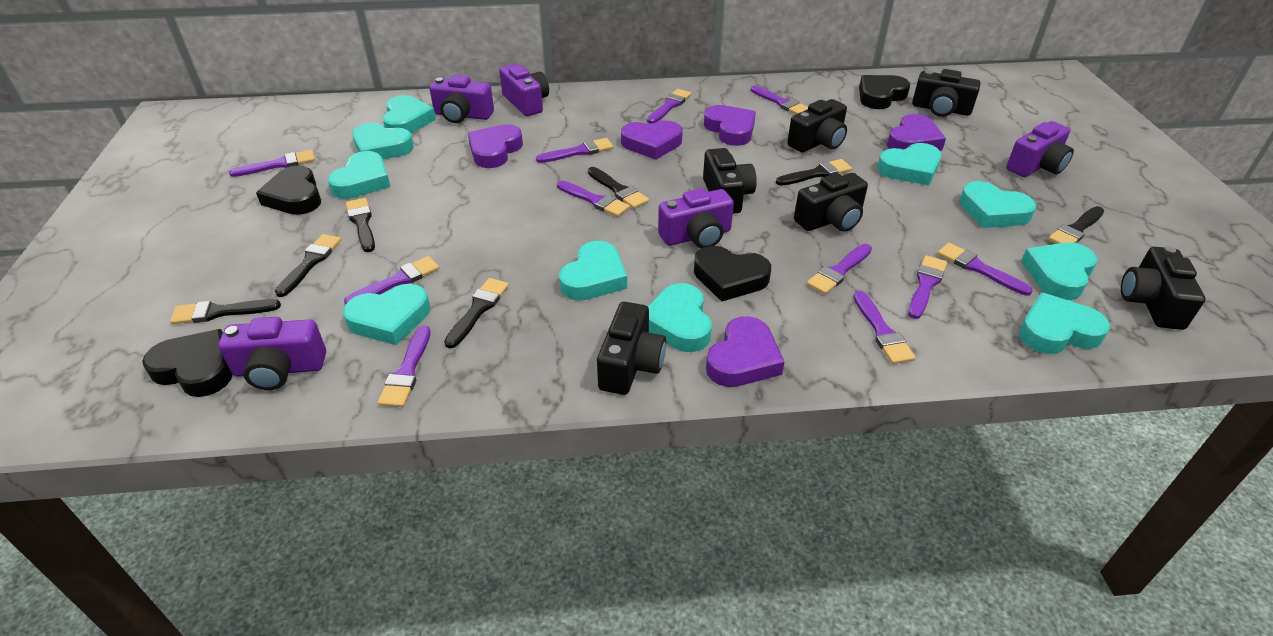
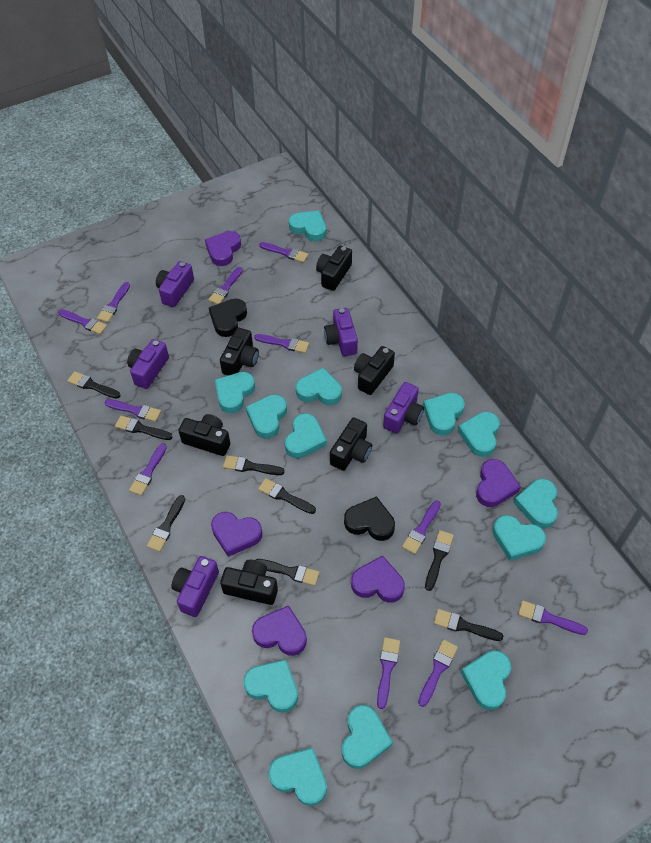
black brush: [170,299,281,324] [275,234,341,297] [346,198,375,252] [444,278,509,348] [588,167,649,209] [776,159,852,186] [1048,206,1104,244] = 7 -> [67,371,120,399] [115,416,172,440] [147,495,185,552] [223,455,285,475] [256,559,320,586] [258,478,316,514] [425,530,454,591] [434,609,503,641] = 8
black heart: [142,329,232,397] [256,165,321,215] [694,246,771,302] [859,75,910,109] = 4 -> [209,298,247,337] [344,496,395,541] = 2
turquoise heart: [328,151,391,199] [343,284,430,345] [352,123,414,159] [382,95,436,133] [559,241,627,301] [648,283,712,352] [877,143,942,186] [959,181,1036,228] [1019,293,1110,354] [1021,242,1097,300] = 10 -> [215,372,255,413] [244,659,298,713] [246,395,287,439] [269,747,327,806] [285,413,327,458] [289,211,326,241] [296,368,342,405] [342,705,393,769] [423,393,465,436] [458,412,500,457] [461,650,511,710] [493,515,546,561] [514,479,558,529] = 13

